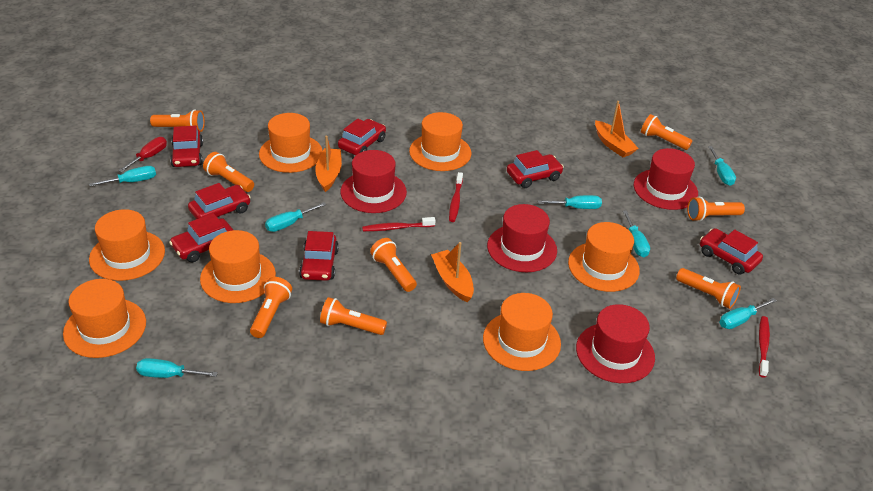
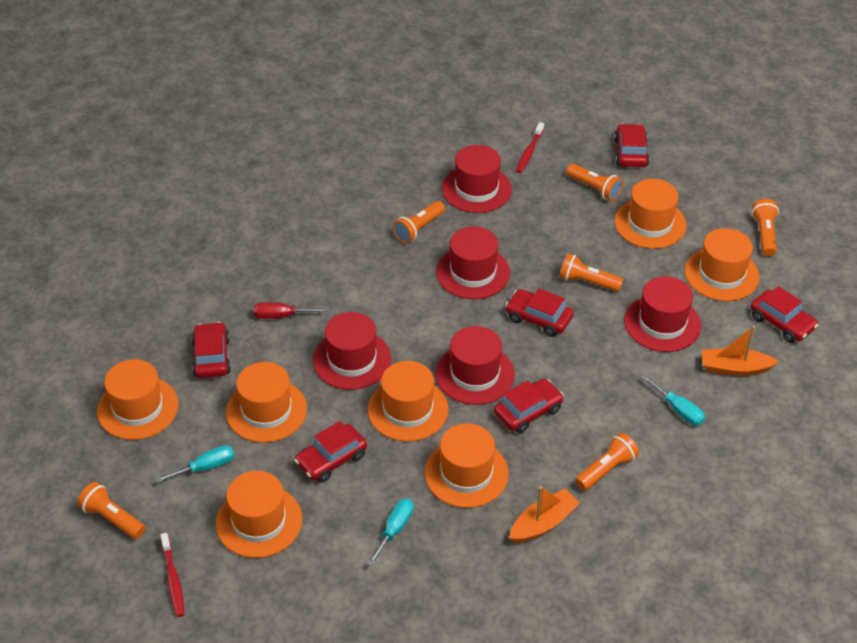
orange boat: [315,136,342,192] [431,242,474,302] [595,101,639,157] = 3 -> [509,486,580,543] [702,326,779,376] = 2
orange flashlight: [150,109,205,132] [203,152,254,192] [250,277,292,338] [320,297,387,335] [370,238,417,292] [641,114,692,150] [676,268,741,309] [687,196,745,221] = 8 -> [77,482,145,539] [392,201,445,243] [559,254,624,292] [566,164,623,201] [575,433,639,491] [751,199,779,256] = 6
red car: [169,213,233,262] [170,126,203,167] [188,183,251,219] [299,231,339,281] [338,119,386,155] [507,150,564,188] [700,228,763,274] = 7 -> [192,322,231,378] [294,421,367,483] [494,378,564,434] [505,288,574,337] [614,124,649,167] [751,286,818,343] = 6
red hat: [340,150,407,213] [487,204,557,272] [576,304,655,383] [634,148,698,210] = 4 -> [313,312,391,390] [436,226,510,299] [436,326,515,405] [442,145,512,213] [624,276,701,352] = 5
red toothbrush: [362,217,436,231] [449,172,463,222] [759,316,770,378] = 3 -> [160,533,185,617] [516,122,544,173] = 2
turquoise screwdriver: [89,166,156,187] [136,358,218,378] [265,202,326,232] [538,195,602,209] [623,210,650,257] [708,146,736,186] [719,298,776,329] = 7 -> [156,445,235,483] [367,499,414,566] [642,375,705,426] = 3

